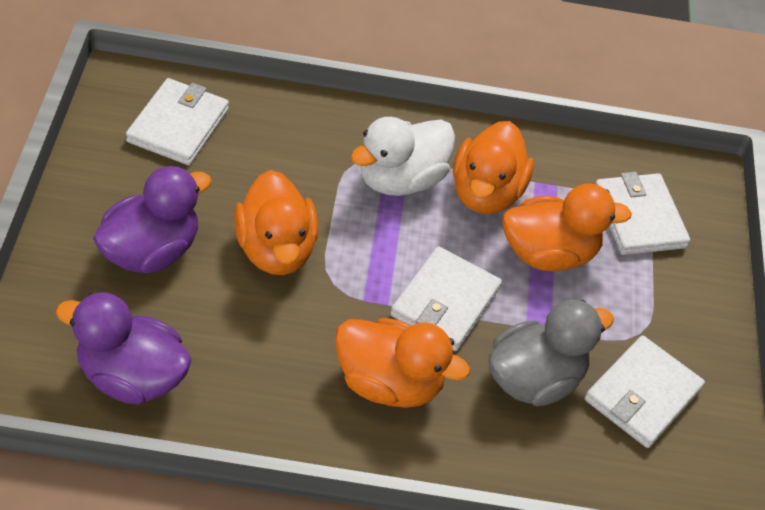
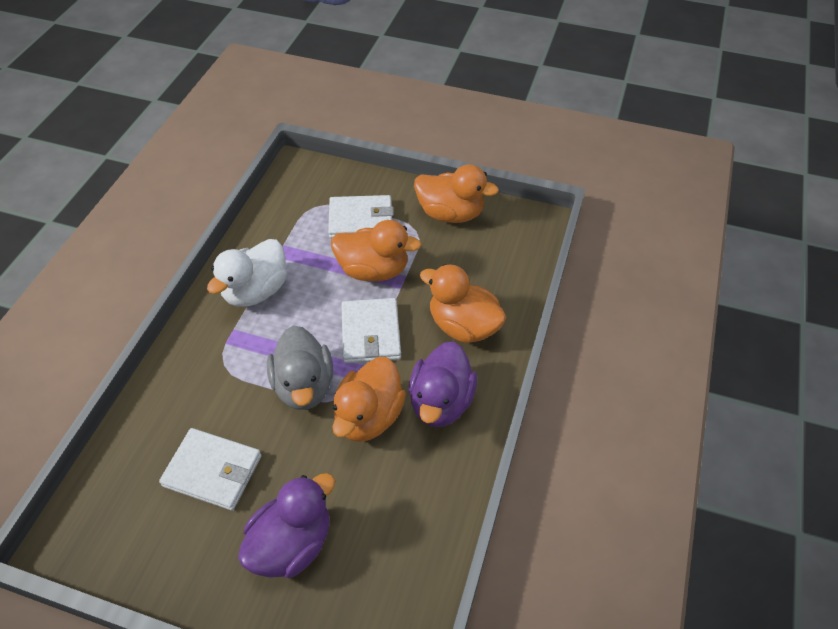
white wallet: [126,78,229,165] [390,246,502,351] [585,335,705,448] [596,172,690,255] = 4 -> [159,428,262,511] [328,195,393,239] [341,298,401,363] = 3

